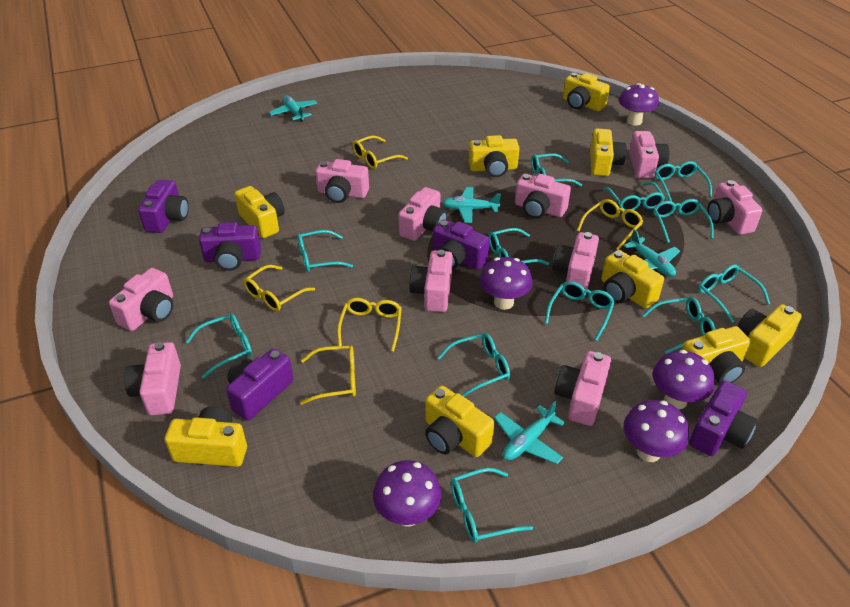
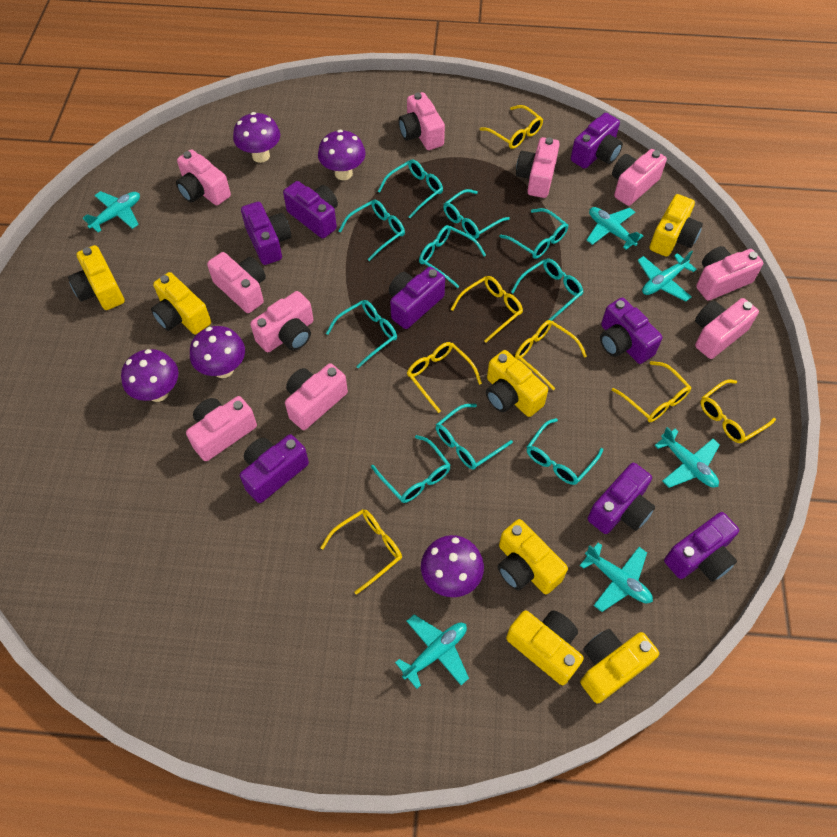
purple camera: [138,180,189,233] [199,222,261,271] [226,349,293,421] [433,220,490,270] [689,381,758,456] = 5 -> [240,434,309,503] [241,202,291,265] [283,181,338,239] [389,267,445,329] [571,113,623,169] [588,463,655,534] [600,298,662,364] [664,512,739,582] = 8
turquoise glasses: [186,313,252,379] [297,230,353,272] [437,333,510,397] [451,468,533,543] [489,228,549,265] [531,153,582,186] [545,281,615,341] [604,182,665,210] [642,297,716,354] [653,199,714,243] [655,161,712,201] [698,264,770,323] = 12 -> [326,300,397,368] [339,200,405,261] [371,435,451,503] [378,159,443,218] [419,225,486,288] [436,404,513,469] [443,189,510,239] [499,208,568,259] [511,258,584,321] [527,418,603,485] = 10
turquoise plane: [269,95,317,122] [442,187,501,223] [494,401,565,464] [624,229,680,277] = 4 -> [83,191,140,232] [395,614,469,689] [580,542,653,612] [587,207,643,250] [637,251,697,301] [654,427,720,488] = 6
yellow camera: [165,406,247,467] [235,186,285,238] [425,385,494,457] [468,135,520,177] [563,73,610,111] [590,128,626,176] [601,250,664,308] [682,326,751,384] [737,304,802,367] = 9 -> [68,245,125,310] [151,272,211,334] [486,350,548,417] [498,519,568,594] [506,610,584,685] [580,629,659,703] [650,194,703,257] = 7
yellow glasses: [243,265,315,311] [300,346,356,405] [337,298,402,352] [352,135,408,169] [577,199,643,250] = 5 -> [320,509,402,594] [407,342,482,413] [450,276,523,342] [480,105,543,149] [515,320,587,390] [612,361,691,422] [701,380,776,443] = 7

